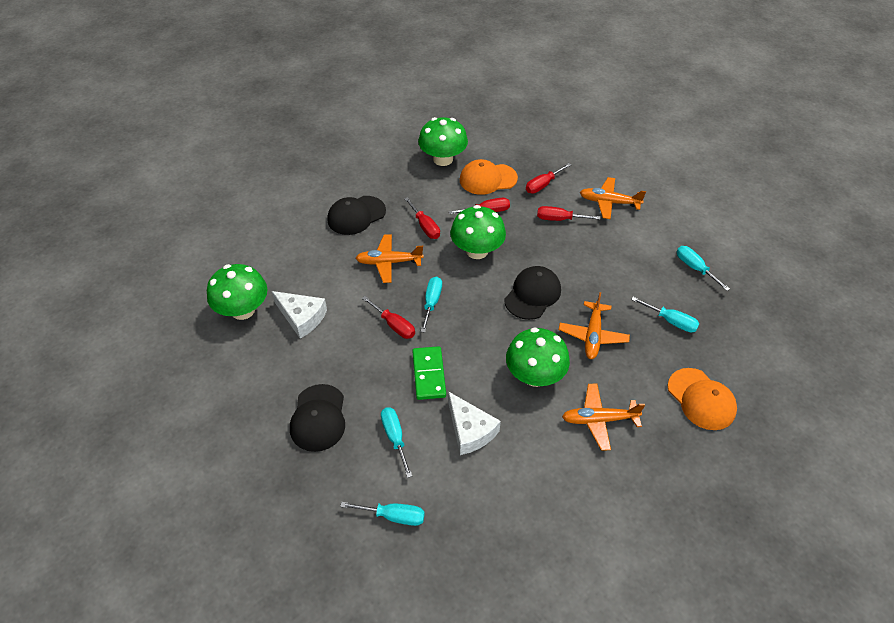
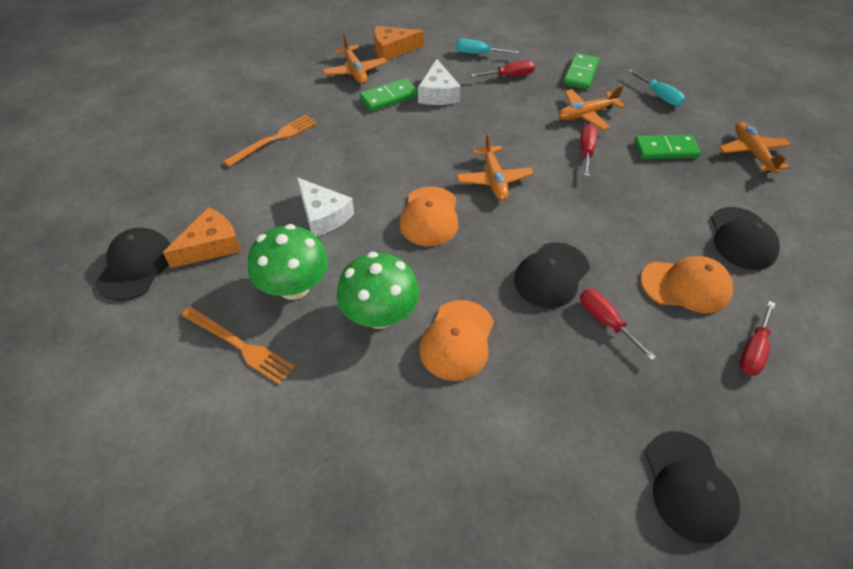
black cap: [290,384,345,452] [327,196,386,235] [504,266,561,320] = 3 -> [95,228,171,301] [514,242,590,308] [645,431,740,544] [711,207,780,270] = 4
green domino: [412,346,446,400] = 1 -> [359,78,418,111] [563,53,600,89] [634,135,701,159] = 3
green mushroom: [207,264,268,320] [418,117,468,166] [450,205,506,259] [506,327,570,387] = 4 -> [248,224,328,300] [337,252,419,329] = 2
orange cap: [460,159,518,195] [668,368,737,430] = 2 -> [400,187,458,246] [419,300,494,381] [641,256,733,313] = 3
orange cheese: none = 0 -> [163,207,241,268] [374,26,424,61] = 2
orange fork: none = 0 -> [181,306,295,385] [223,115,317,167] = 2
red screwdriver: [362,296,415,339] [404,197,440,239] [449,198,510,214] [526,163,571,193] [537,206,600,221] = 5 -> [471,60,535,77] [580,124,597,176] [580,289,656,361] [740,301,775,376] = 4
turquoise screwdriver: [340,502,425,526] [381,407,412,478] [420,277,442,333] [631,297,699,332] [677,246,730,291] = 5 -> [456,39,519,54] [628,69,685,106] = 2

